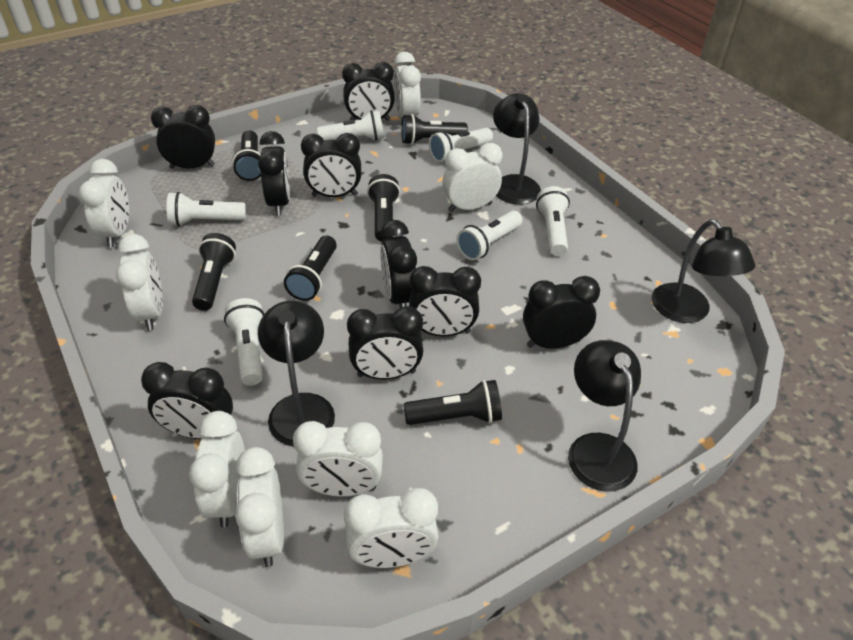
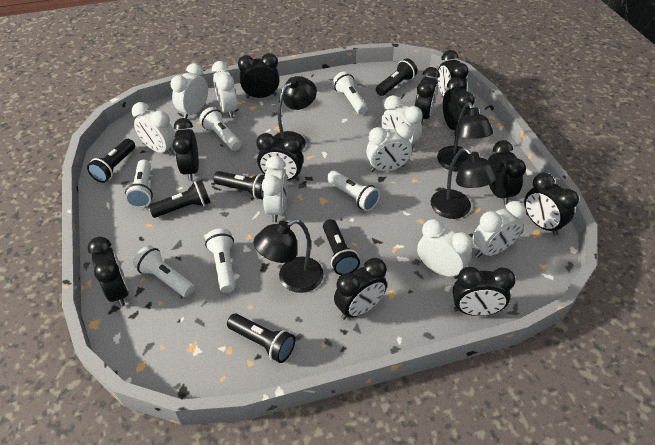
black clock: [141,362,233,439] [151,105,215,169] [258,131,290,216] [301,133,361,197] [342,62,395,121] [347,306,423,379] [380,220,417,307] [409,266,481,336] [523,276,600,349] = 9 -> [88,237,129,307] [173,118,199,181] [238,53,280,98] [256,133,304,181] [334,258,387,320] [415,67,440,124] [438,50,469,97] [443,77,475,130] [453,267,516,316] [488,140,526,205] [524,173,579,236] = 11

